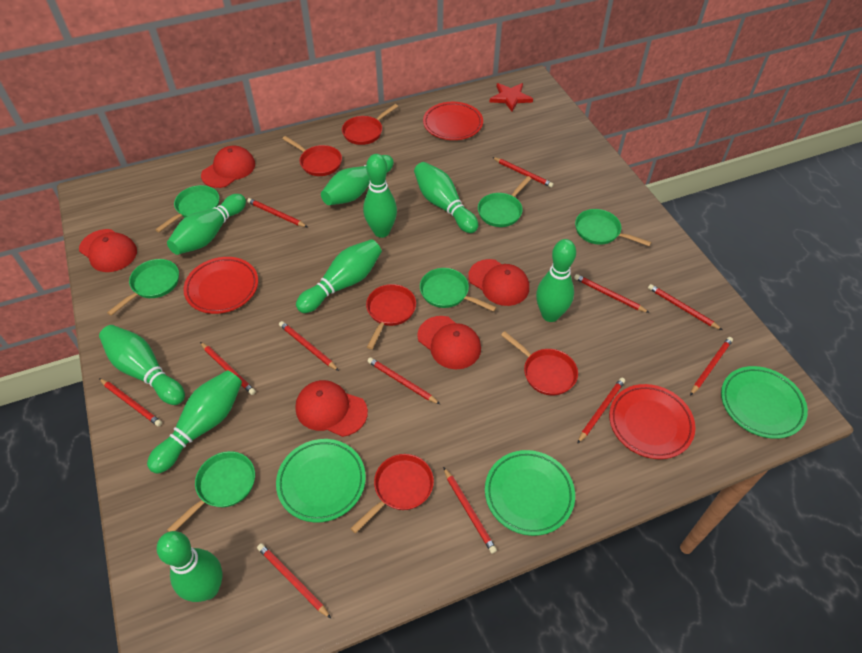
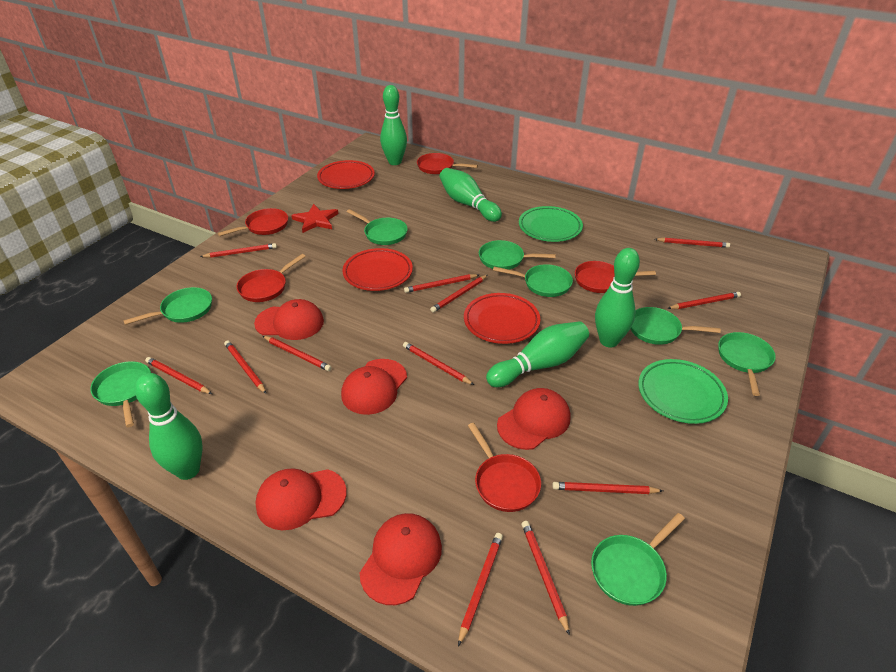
green bowling pin: [99,325,185,405] [147,370,242,474] [157,531,222,602] [167,194,246,255] [296,239,382,313] [321,155,394,205] [363,154,397,238] [414,162,478,233] [536,239,576,322] = 9 -> [135,373,203,480] [380,85,407,165] [439,168,502,222] [486,321,589,387] [595,248,640,348] = 5
green pan: [107,259,179,316] [155,185,219,232] [167,451,255,532] [420,268,497,312] [478,176,531,227] [575,209,651,246] = 6 -> [90,361,151,427] [123,287,212,325] [347,209,408,245] [479,240,556,270] [493,264,573,297] [591,513,685,606] [631,307,721,345] [718,332,776,396] = 8
green plate: [276,439,366,522] [485,450,575,536] [721,366,808,439] = 3 -> [519,206,583,242] [638,359,728,424] = 2

